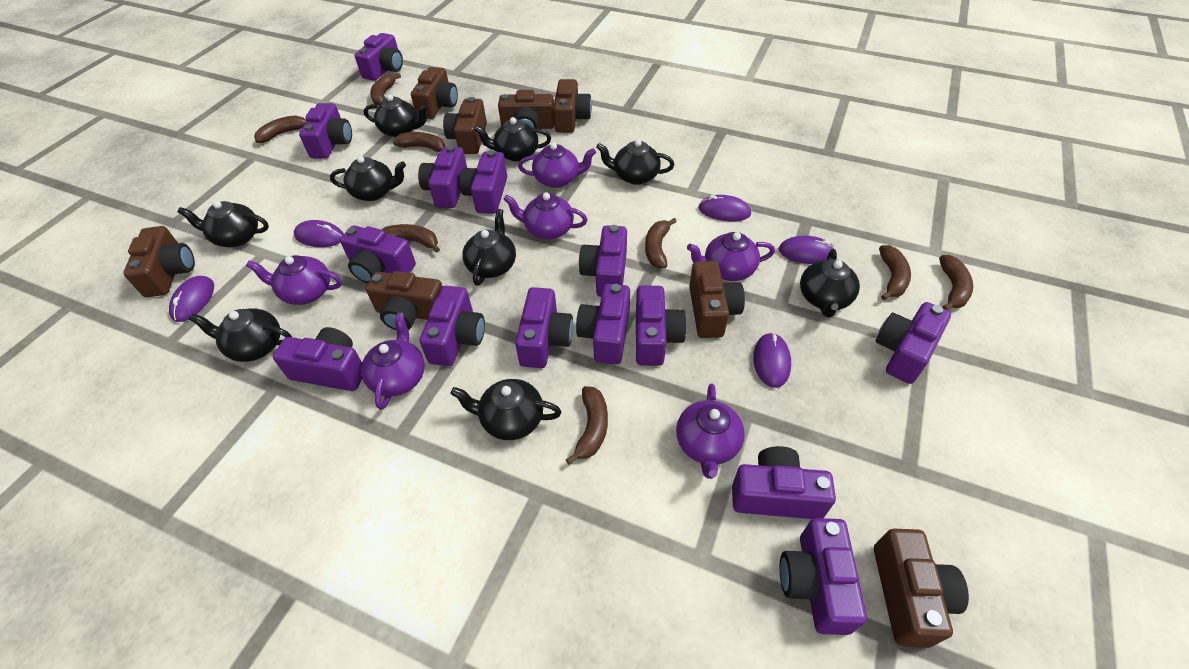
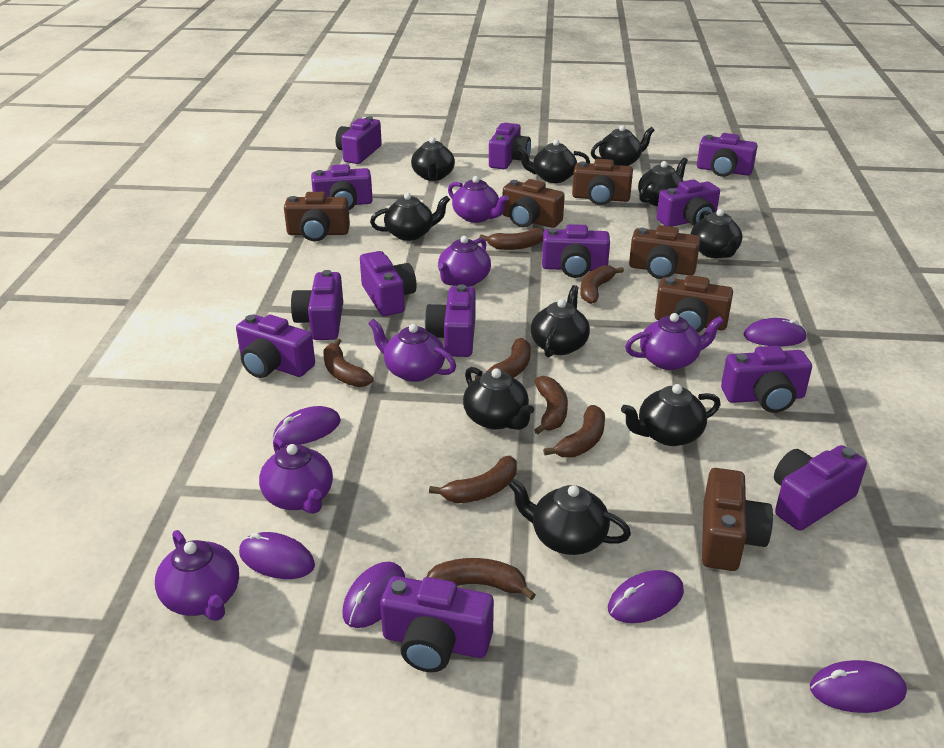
black teapot: [177,201,269,247] [189,308,292,362] [330,156,406,201] [364,94,428,137] [450,379,562,440] [462,209,516,286] [474,117,551,161] [596,139,674,185] [800,249,860,318] = 9 -> [370,193,450,241] [411,137,455,181] [463,367,534,430] [508,479,631,555] [517,139,590,183] [531,285,590,357] [591,125,655,166] [621,384,721,446] [638,158,688,206] [691,209,742,258] = 10
brown camera: [123,226,195,297] [366,271,443,330] [411,67,458,119] [443,97,487,154] [498,90,554,129] [553,79,592,133] [689,261,745,338] [874,529,969,648] = 8 -> [284,192,350,241] [503,179,565,228] [572,159,633,205] [629,225,700,279] [654,275,733,333] [702,468,773,571] = 6
purple camera: [273,327,362,391] [299,103,352,159] [340,225,416,283] [354,33,403,81] [418,145,467,208] [420,286,485,366] [459,150,507,214] [515,287,573,368] [576,284,630,365] [579,225,627,297] [636,286,687,366] [732,446,836,519] [780,518,867,635] [876,302,951,384] = 14 -> [236,314,315,378] [291,270,343,340] [311,164,373,210] [335,116,382,164] [360,251,417,316] [380,576,494,672] [425,284,476,357] [489,123,531,169] [542,224,610,278] [657,179,720,227] [697,133,758,177] [721,346,812,413] [774,445,867,531] = 13
purple mouse: [169,276,214,322] [294,220,344,247] [698,195,751,221] [753,332,791,388] [779,236,837,264] = 5 -> [239,532,315,579] [273,406,341,446] [342,561,405,628] [608,570,684,623] [744,318,807,347] [810,660,907,713] = 6

